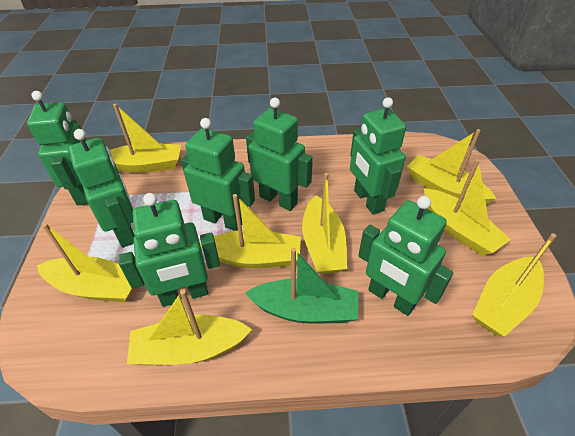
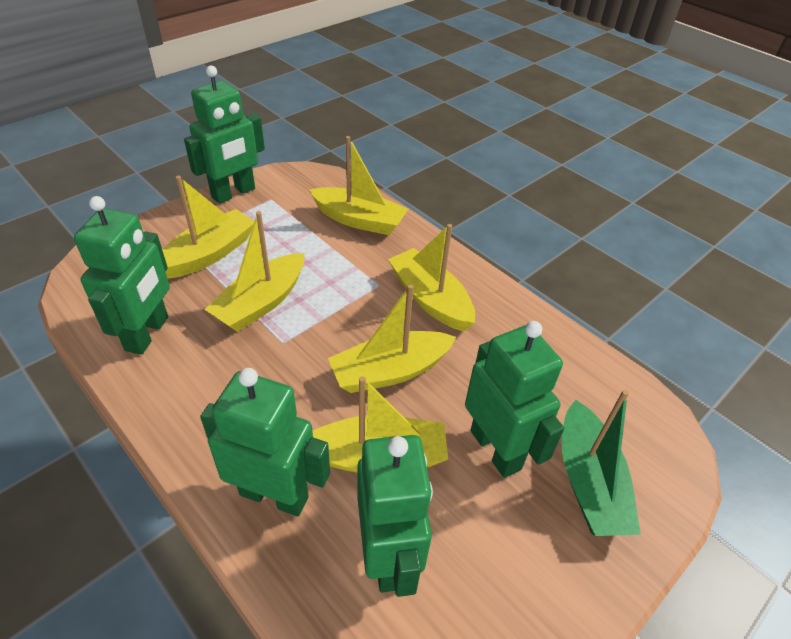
green robot: [27,91,88,205] [69,129,135,248] [119,193,220,307] [181,118,255,231] [246,98,313,211] [350,97,406,214] [358,196,453,316] = 7 -> [74,196,170,355] [184,66,265,204] [200,368,330,516] [358,435,433,597] [465,321,564,478] = 5
yellow boat: [37,223,133,302] [110,104,181,173] [127,289,252,365] [200,194,301,268] [302,173,347,274] [407,129,497,204] [424,159,511,256] [472,233,556,337] = 8 -> [162,176,254,279] [204,211,304,332] [309,136,408,235] [312,376,448,472] [328,284,456,393] [388,224,475,331] = 6

